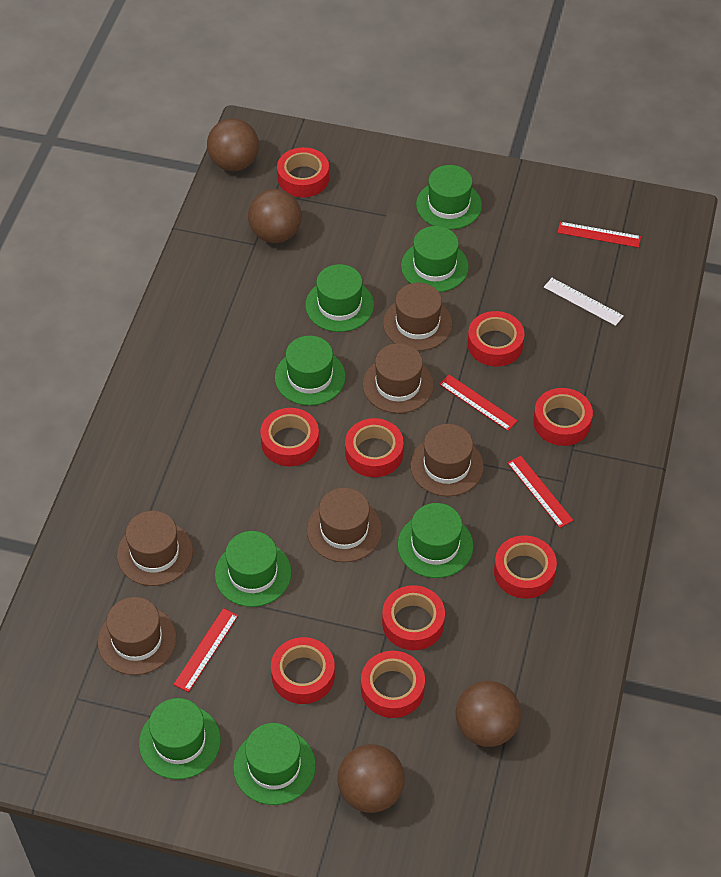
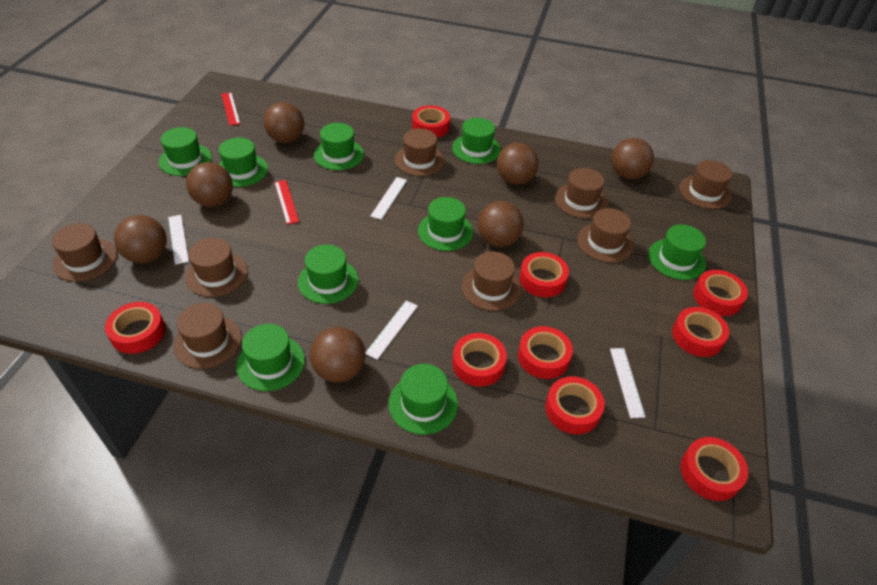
brown ball: [207,119,259,171] [248,189,302,243] [338,744,405,813] [456,681,521,747] = 4 -> [114,215,167,263] [186,162,233,207] [264,102,304,143] [310,327,365,383] [478,201,524,247] [497,142,539,185] [611,138,654,179] = 7
brown hat: [98,597,177,675] [117,511,193,586] [307,488,382,562] [363,343,434,413] [383,283,452,351] [410,424,484,496] = 6 -> [52,223,117,282] [173,303,242,369] [185,238,248,297] [395,129,445,176] [461,252,521,311] [555,168,607,218] [578,208,634,263] [679,160,732,209] = 8
green hat: [139,698,221,779] [215,531,292,607] [233,723,316,805] [275,336,346,406] [305,264,374,332] [397,503,473,578] [401,226,469,292] [416,165,482,230] = 8 -> [159,127,212,176] [219,138,268,187] [236,324,305,391] [298,245,359,304] [314,123,364,170] [388,364,458,435] [418,197,473,251] [452,118,501,164] [648,224,706,280] = 9
red ruler: [173,608,238,692] [439,375,518,431] [508,456,574,528] [557,222,641,248] = 4 -> [221,92,240,126] [274,180,299,224] = 2
white ruler: [544,278,624,326] = 1 -> [168,215,189,265] [365,301,418,360] [370,177,407,220] [610,348,645,418] = 4

